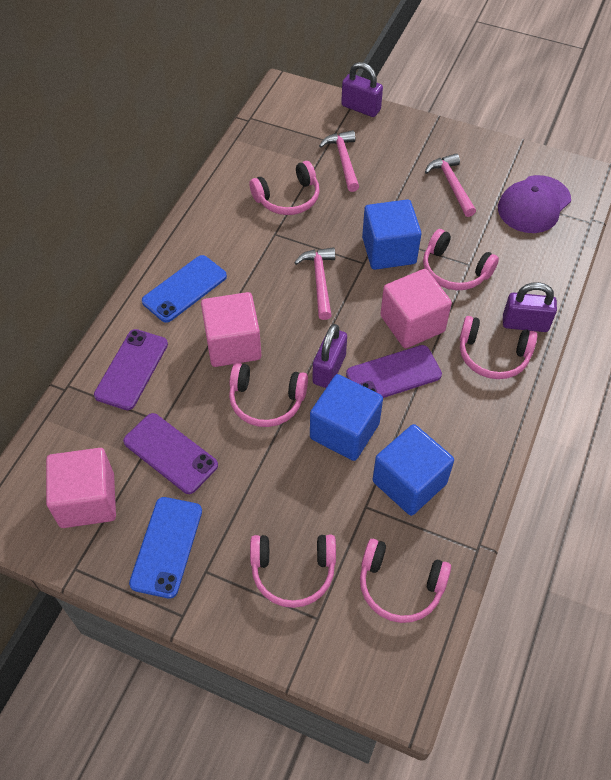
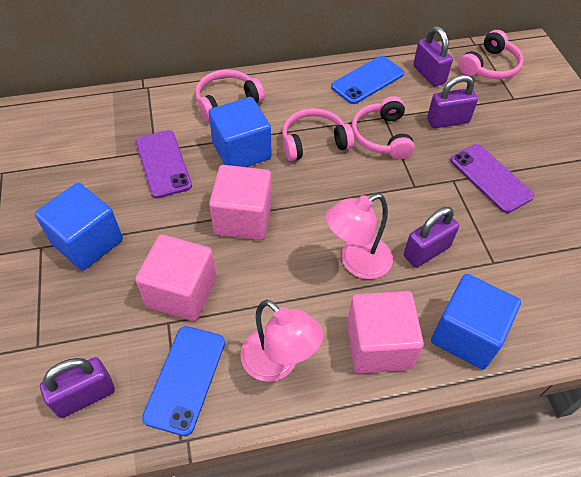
pink hammer: [294,247,335,320] [319,130,359,192] [425,153,476,217] = 3 -> none = 0
pink headphones: [229,363,308,427] [250,161,320,215] [250,535,336,608] [360,539,451,623] [423,229,499,290] [459,316,537,379] = 6 -> [195,69,265,121] [282,108,354,161] [352,96,415,159] [458,30,524,79] = 4
pink lamp: none = 0 -> [240,300,323,382] [325,194,393,279] = 2
purple cap: [498,175,571,233] = 1 -> none = 0
purple padlock: [313,324,347,388] [341,62,383,117] [503,282,557,332] = 3 -> [40,357,115,418] [404,207,459,268] [413,26,453,87] [427,75,478,128] = 4
purple phone: [94,329,168,410] [123,413,218,494] [346,345,442,398] = 3 -> [136,130,192,198] [450,144,534,213] = 2

